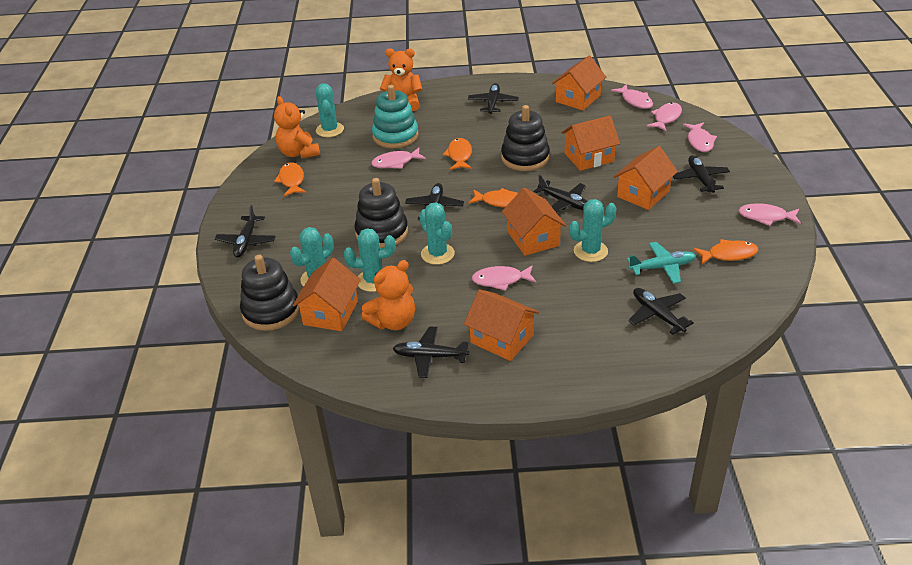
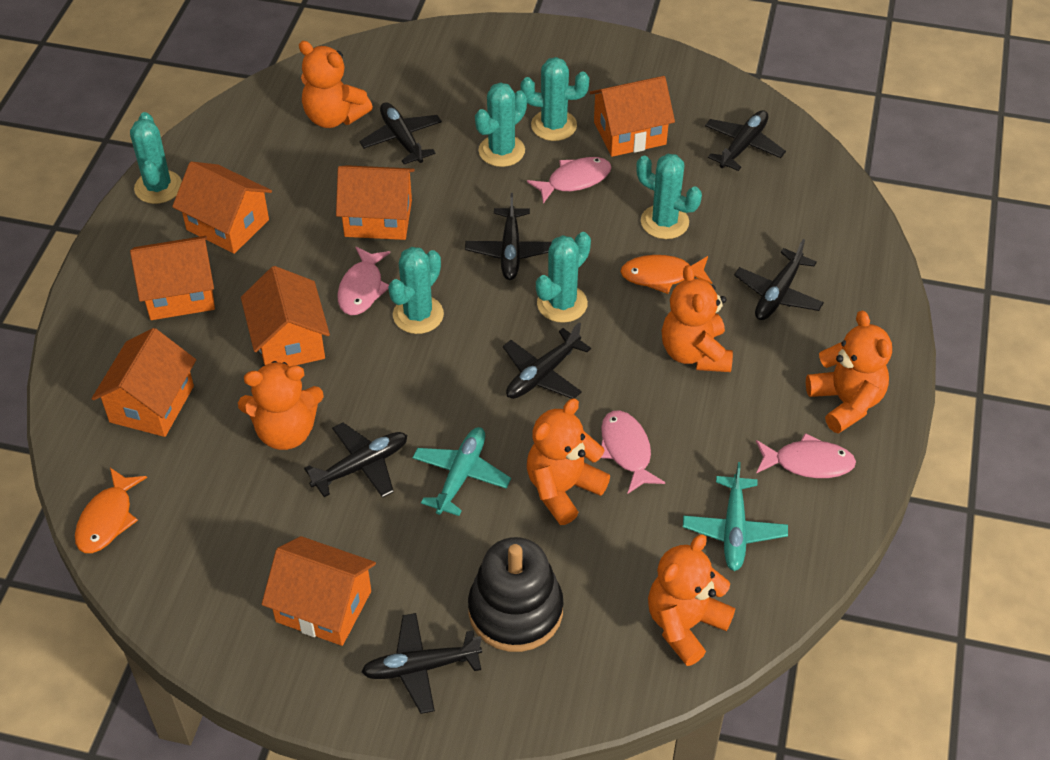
black stacking toy: [240,255,300,331] [354,178,408,248] [501,105,550,171] = 3 -> [468,537,563,652] = 1
orange fish: [274,162,306,196] [443,138,472,170] [468,188,518,208] [693,239,758,264] = 4 -> [75,468,147,553] [620,255,712,294] = 2
orange house: [293,258,361,331] [464,289,540,361] [502,188,566,256] [552,56,606,110] [561,116,620,171] [613,146,678,210] = 6 -> [91,328,196,437] [130,236,215,320] [172,162,272,254] [241,266,330,366] [262,536,376,646] [336,165,415,240] [589,76,675,157] = 7
orange teddy bear: [274,96,320,159] [361,260,415,330] [380,48,423,111] = 3 -> [238,361,324,450] [299,41,373,128] [527,398,610,525] [648,534,735,666] [662,265,733,372] [806,310,892,433] = 6
pink fish: [371,148,426,169] [472,265,537,291] [611,84,653,109] [647,103,682,132] [683,122,717,152] [738,203,801,226] = 6 -> [337,247,390,315] [527,157,612,204] [601,411,665,493] [756,433,856,478] = 4
turquoise cactus: [290,227,334,286] [315,83,344,137] [344,228,395,292] [419,202,455,265] [569,199,616,262] = 5 -> [130,112,182,204] [388,247,444,334] [475,82,527,167] [521,57,589,141] [536,232,591,323] [636,154,702,239] = 6
turquoise plane: [627,242,696,284] = 1 -> [412,427,511,516] [683,462,788,571] = 2
turquoise stacking toy: [372,85,419,148] = 1 -> none = 0

